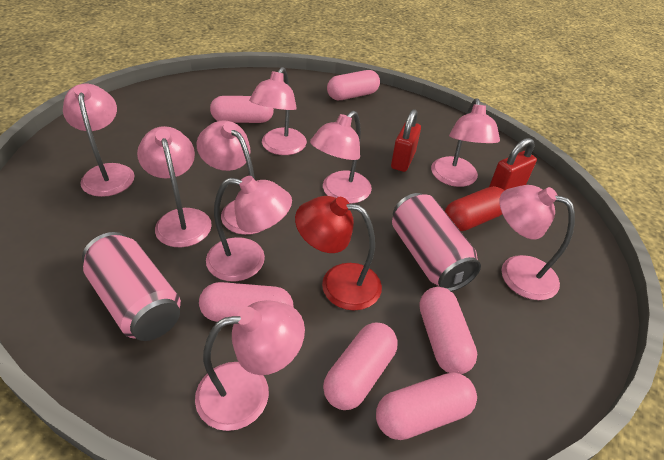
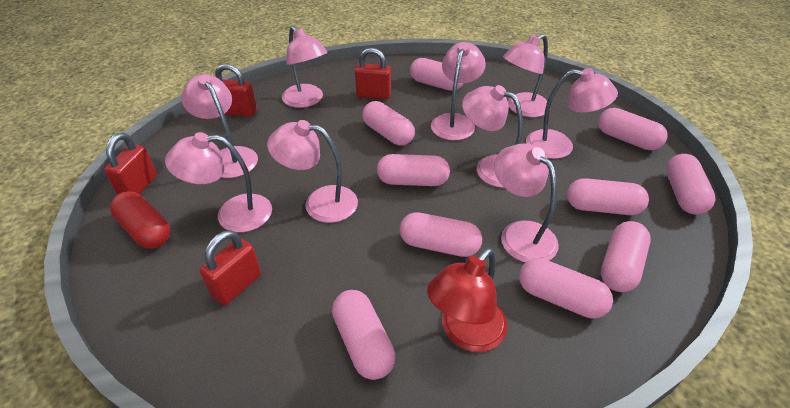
pink can: [82,232,181,341] [392,193,481,292] = 2 -> none = 0
pink capsule: [199,282,294,322] [210,96,274,123] [323,323,398,410] [327,70,380,100] [376,373,477,440] [419,287,477,374] = 6 -> [332,290,395,380] [362,101,415,145] [377,154,450,186] [400,212,482,257] [410,58,463,91] [519,258,613,319] [567,178,649,215] [598,108,667,150] [601,221,651,292] [666,154,716,214] = 10
red padlock: [391,109,421,172] [489,138,537,191] = 2 -> [104,133,157,195] [200,230,261,306] [215,64,257,117] [355,48,391,99] = 4

